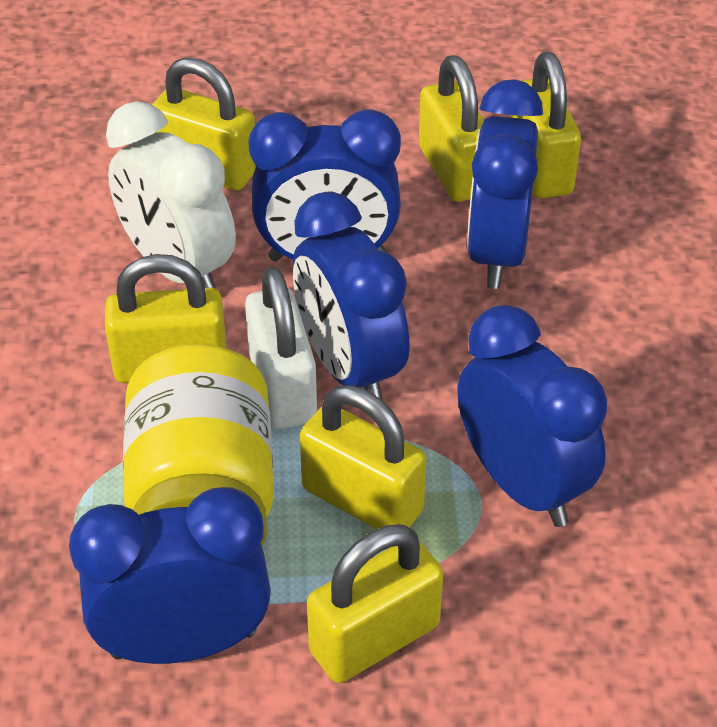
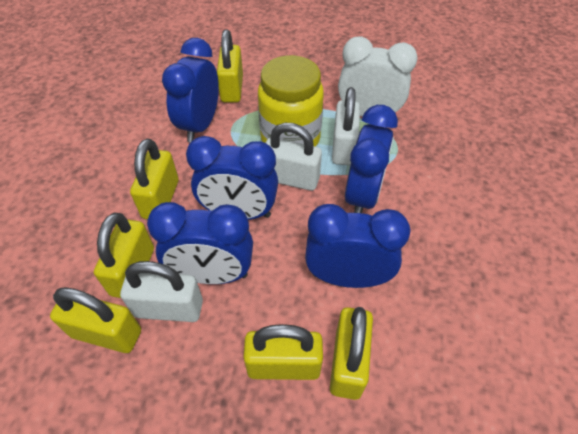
white padlock: [245,266,317,429] = 1 -> [120,261,203,322] [266,123,322,191] [332,87,360,165] = 3

